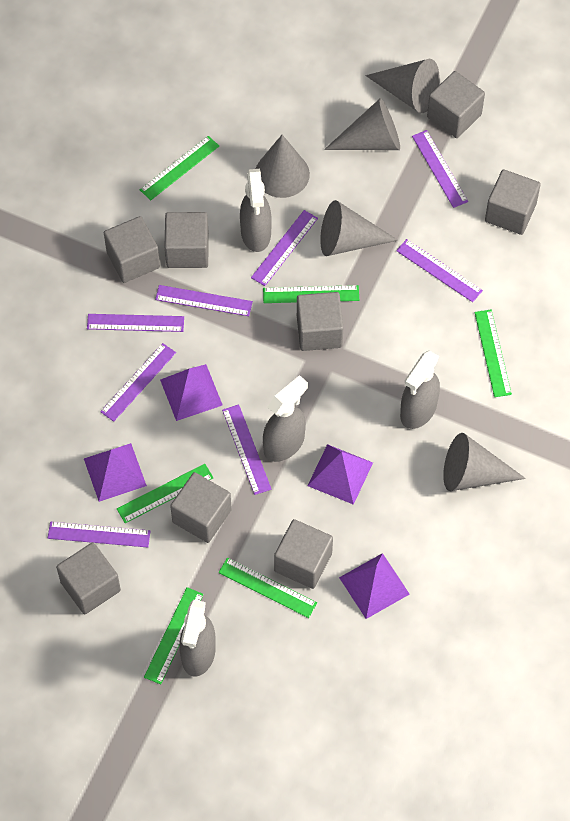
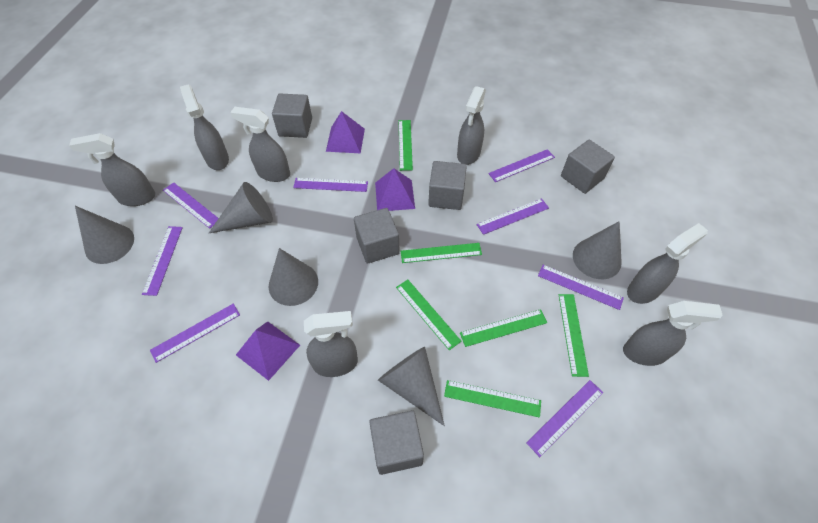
grey cube: [56,542,121,614] [104,216,160,283] [165,212,209,268] [170,472,232,543] [274,519,333,589] [297,292,344,351] [427,71,485,138] [485,169,541,235] = 8 -> [272,93,312,138] [354,208,400,264] [369,411,424,475] [428,161,467,210] [561,140,615,194] = 5
grey spray bottle: [179,600,216,677] [240,169,272,252] [263,375,308,462] [400,350,440,429] = 4 -> [69,133,156,206] [180,84,229,170] [230,107,290,182] [304,311,358,377] [457,86,486,165] [623,301,723,366] [627,223,708,304] = 7
purple pyramid: [84,443,147,502] [160,364,223,421] [308,444,373,505] [339,553,410,619] = 4 -> [236,321,300,381] [326,111,365,153] [375,168,415,211] = 3

